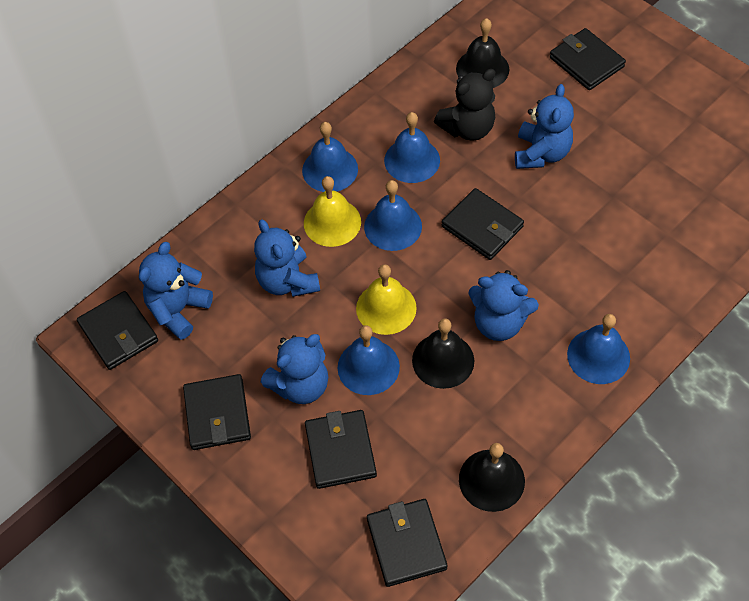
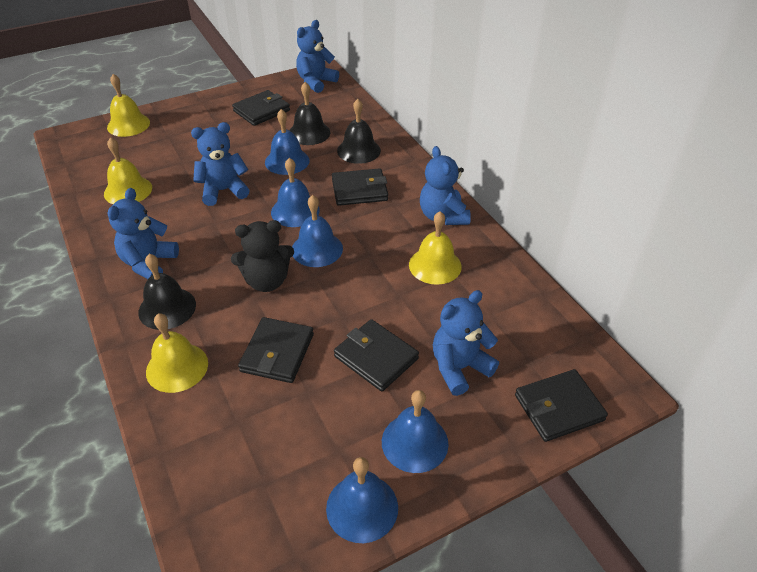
black wallet: [77,291,158,370] [183,374,251,450] [305,410,377,489] [367,499,448,587] [442,188,524,260] [550,28,626,90] = 6 -> [232,90,290,126] [238,317,314,383] [332,168,388,206] [334,319,419,392] [515,369,608,442] = 5
yellow bell: [304,176,361,247] [356,264,417,335] = 2 -> [104,137,152,204] [107,74,150,137] [146,313,208,393] [409,211,462,285] = 4

